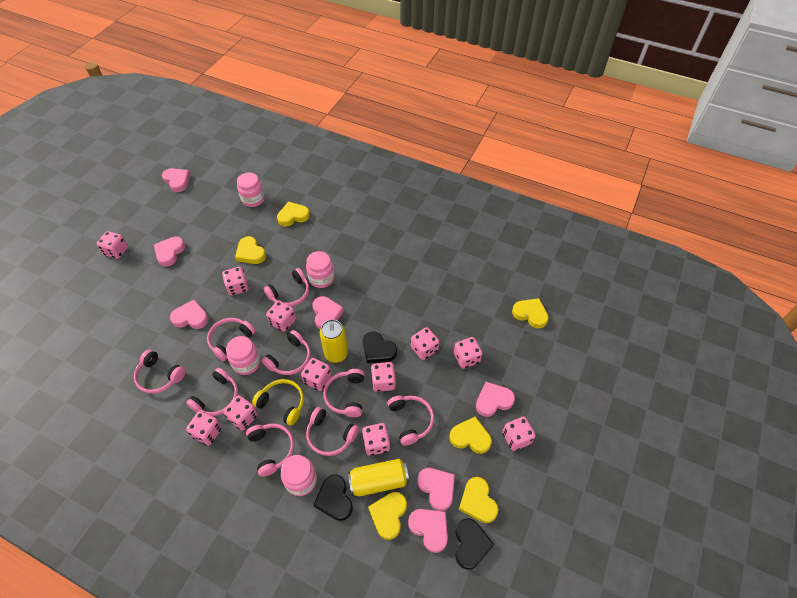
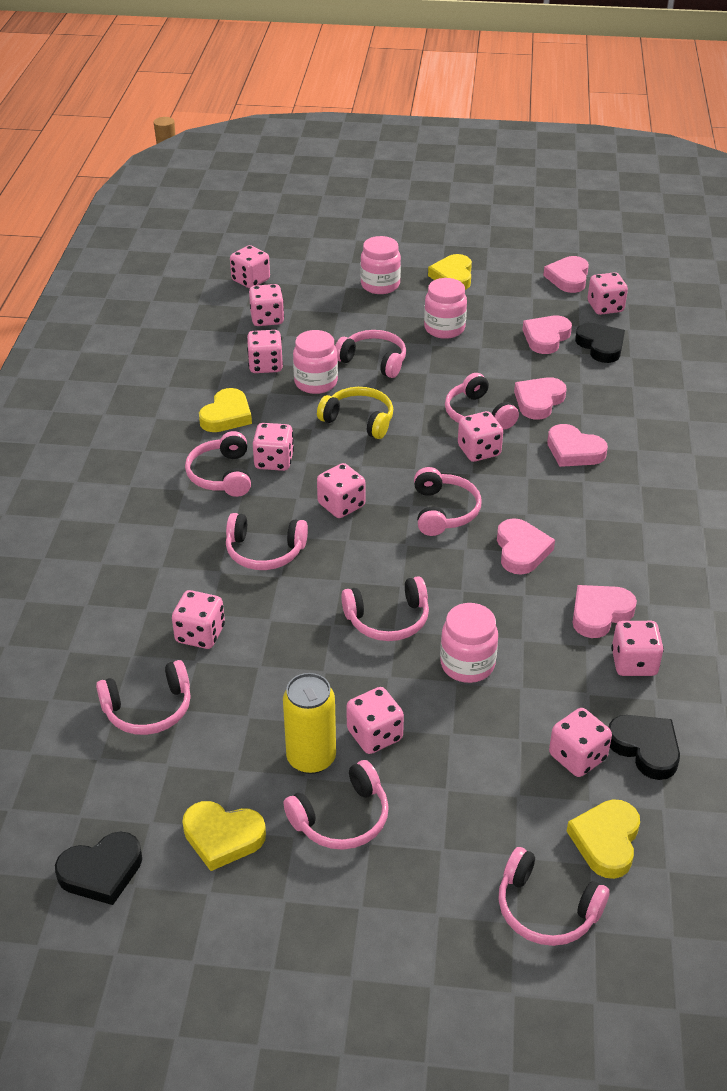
pink heart: [154,237,185,267] [162,168,191,192] [170,300,209,329] [312,296,344,329] [408,509,448,553] [417,468,455,511] [476,382,515,417] = 7 -> [497,518,555,575] [514,377,567,420] [523,315,572,354] [543,256,589,293] [547,424,608,467] [572,585,637,638] = 6
yellow can: [320,319,348,363] [348,459,409,497] = 2 -> [283,673,336,774] = 1
yellow heart: [235,236,266,264] [277,202,310,227] [368,492,407,540] [450,417,492,454] [459,477,498,523] [512,298,549,328] = 6 -> [182,801,266,871] [199,388,252,432] [428,254,472,290] [567,799,640,879] = 4

